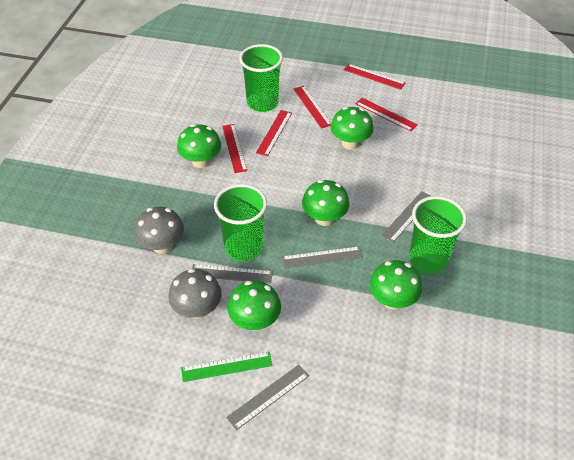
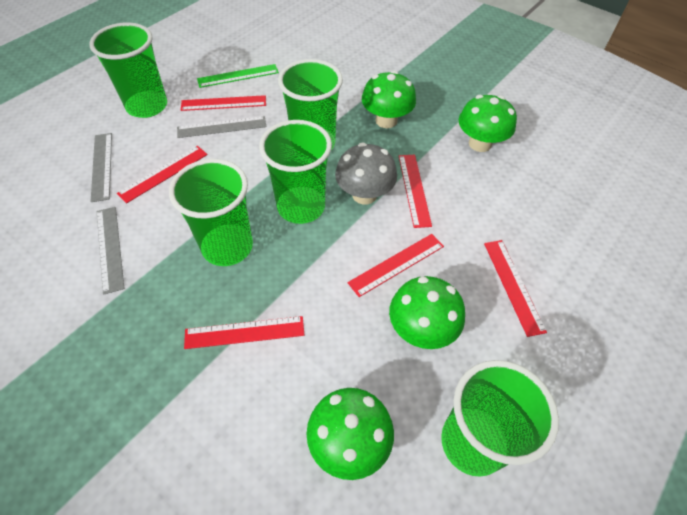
green cup: [214,184,267,261] [239,44,283,112] [409,196,467,274] = 3 -> [90,22,167,118] [169,159,253,266] [259,120,332,224] [278,59,343,150] [441,360,559,477] = 5
green mushroom: [177,124,221,168] [228,281,281,331] [302,180,349,226] [331,107,374,150] [370,260,422,310] = 5 -> [307,388,394,480] [362,71,416,128] [389,276,465,349] [459,95,517,152] = 4
grey mushroom: [135,207,184,254] [168,268,222,319] = 2 -> [335,143,397,204] = 1
grey ruler: [192,264,273,284] [226,365,309,430] [282,246,363,268] [381,191,431,243] = 4 -> [91,133,112,202] [97,207,125,295] [177,116,266,138] = 3
red ruler: [222,124,247,173] [256,110,292,156] [294,86,331,129] [344,64,406,90] [355,98,418,131] = 5 -> [117,146,208,203] [181,95,266,111] [184,316,304,349] [348,234,444,297] [399,155,432,228] [484,240,547,337] = 6

